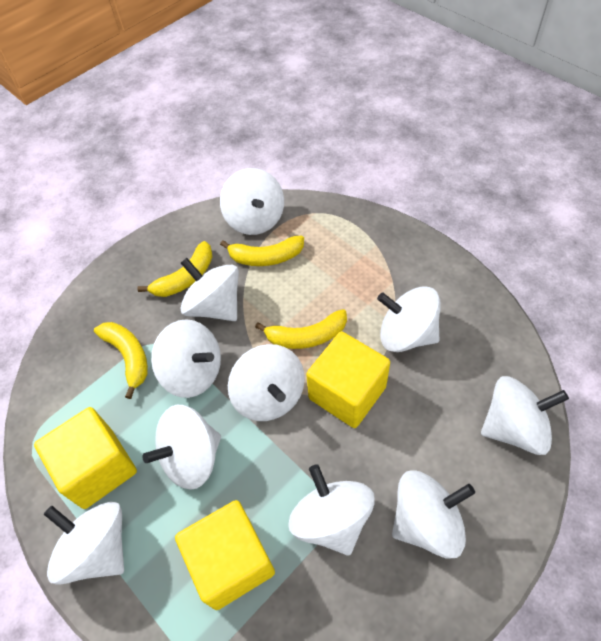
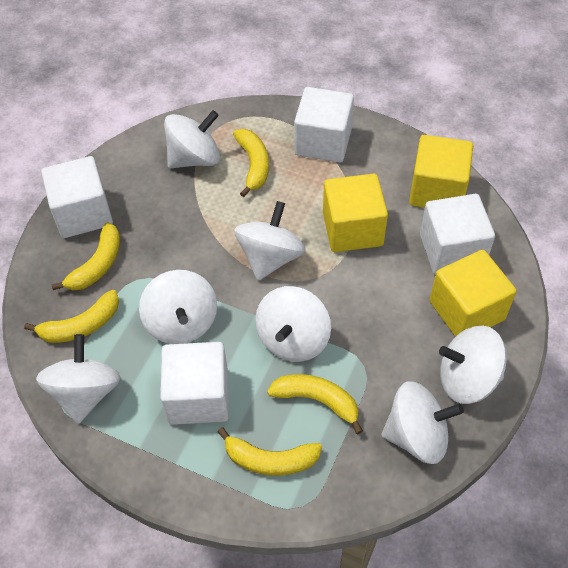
white cube: none = 0 -> [41,156,113,238] [160,342,229,425] [294,87,354,163] [420,194,495,275] = 4
white spinning top: [44,502,124,585] [142,405,221,490] [151,319,221,398] [180,258,239,321] [220,168,284,235] [228,344,305,421] [288,464,375,556] [377,287,441,352] [392,470,475,558] [481,376,569,455] = 10 -> [36,334,121,424] [139,270,217,344] [164,110,220,168] [234,201,306,281] [255,286,331,362] [381,381,464,464] [439,325,507,404] = 7
yellow banana: [94,322,148,399] [137,241,212,297] [220,236,304,266] [255,309,347,349] = 4 -> [24,290,119,343] [51,223,120,290] [217,427,322,476] [233,129,269,197] [267,374,363,434] = 5

